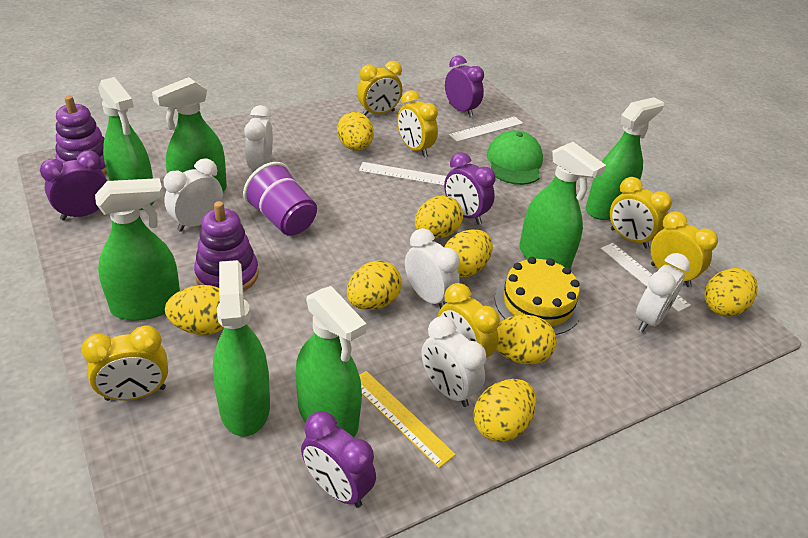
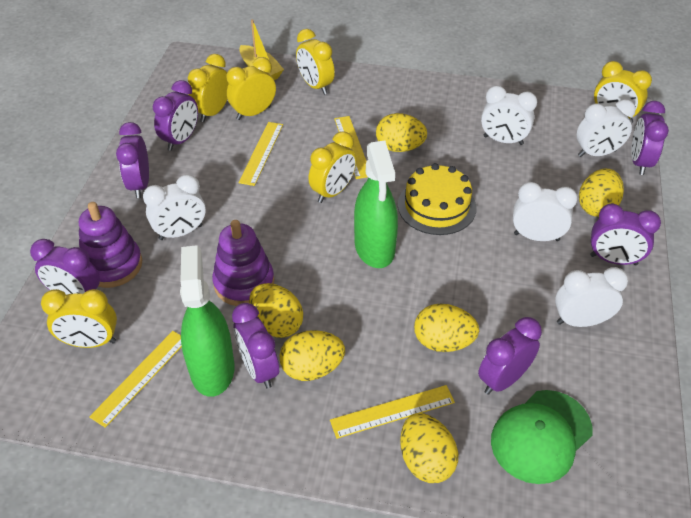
green spray bottle: [95,178,180,321] [98,77,155,210] [152,77,227,192] [213,260,270,437] [296,286,367,437] [519,142,606,269] [586,97,664,220] = 7 -> [180,245,235,397] [354,141,398,268] = 2
purple clock: [40,151,107,220] [301,411,376,508] [444,152,496,225] [445,55,484,117] = 4 -> [30,239,100,295] [116,122,149,198] [153,80,198,151] [232,303,279,389] [478,317,542,395] [590,203,661,265] [631,101,669,175] = 7
purple cup: [243,162,317,236] = 1 -> none = 0
white ruler: [359,162,446,186] [449,117,523,142] [600,243,691,312] = 3 -> none = 0
yellow boat: none = 0 -> [239,19,284,80] = 1
yellow egg: [165,285,224,335] [337,112,374,151] [347,261,402,310] [415,196,463,239] [444,229,493,277] [473,379,536,442] [496,315,557,365] [704,268,758,316] = 8 -> [249,283,303,338] [279,330,345,381] [376,113,427,152] [400,413,458,483] [414,304,479,352] [579,169,624,217] = 6
yellow ruler: [359,371,456,468] = 1 -> [89,331,182,428] [238,122,283,186] [330,385,455,439] [334,116,368,179] = 4

